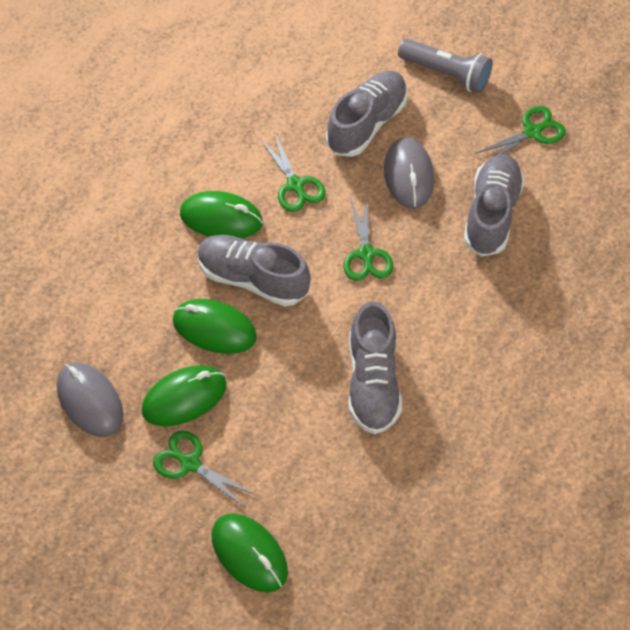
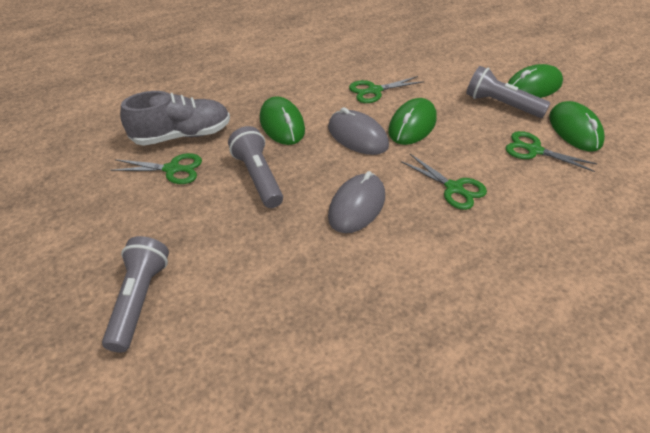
grey flashlight: [398,39,493,93] = 1 -> [102,236,169,352] [228,126,283,208] [466,66,551,118] = 3
grey shoe: [197,235,311,306] [326,71,408,157] [349,301,402,434] [464,154,525,257] = 4 -> [120,91,230,146] = 1

